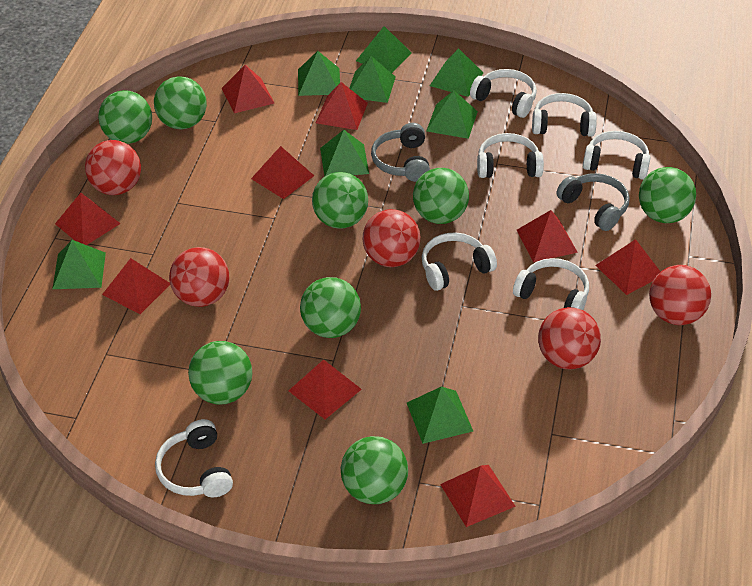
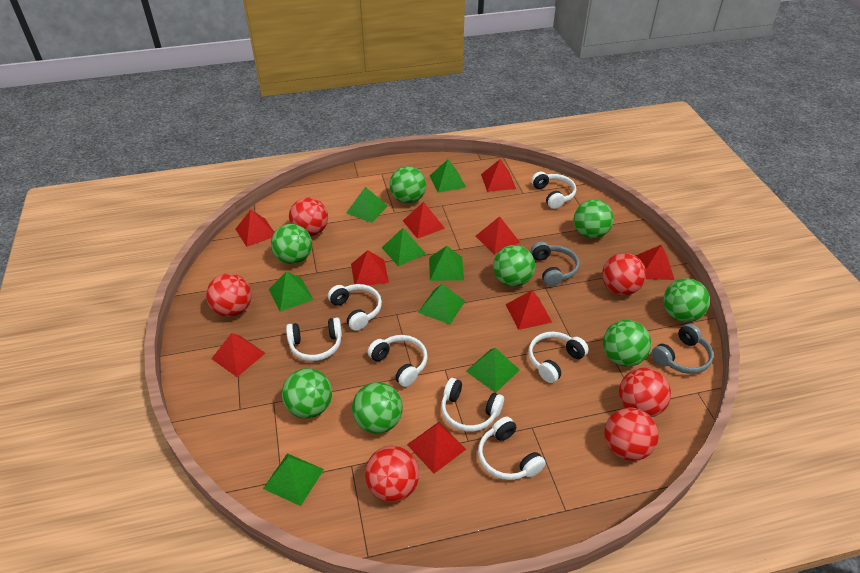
red ball: [85,140,141,195] [169,247,229,307] [363,209,420,267] [538,307,601,369] [649,265,711,325] = 5 -> [206,273,251,317] [289,197,328,236] [365,446,419,502] [602,253,646,295] [604,407,659,461] [619,368,671,417] = 6

